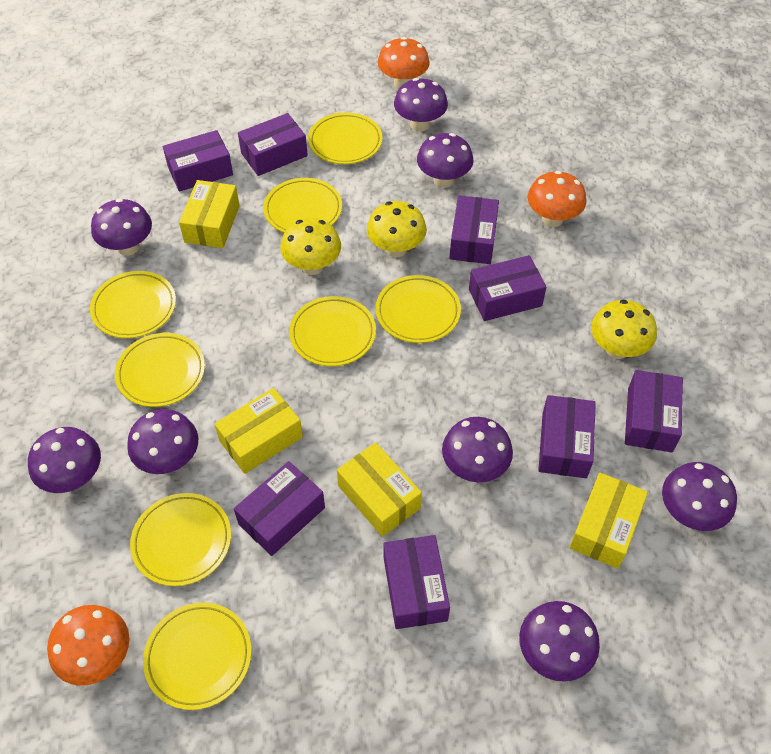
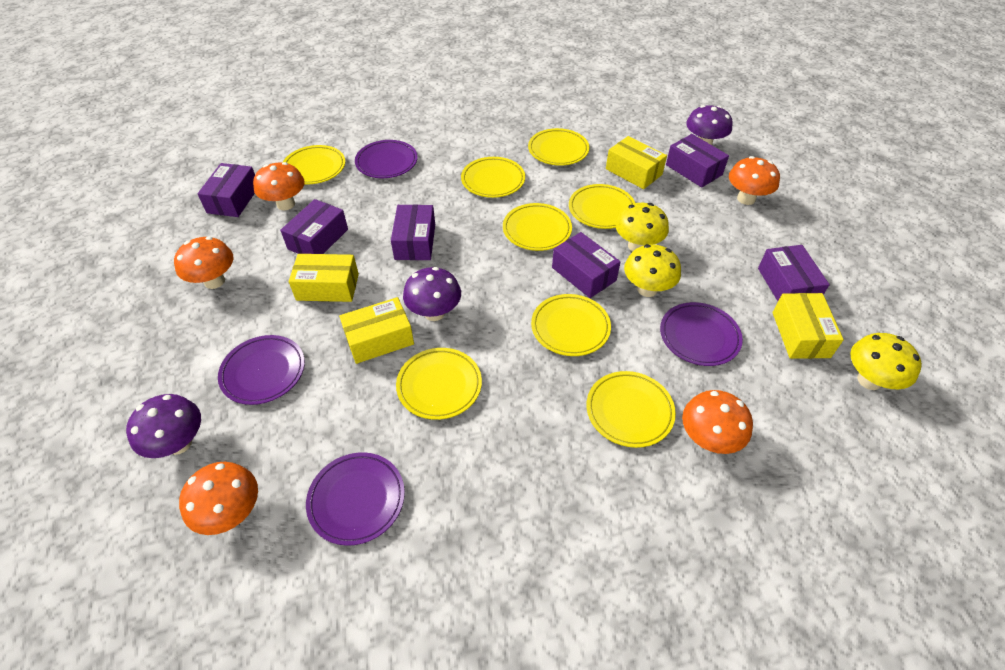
orange mushroom: [47,605,129,686] [378,37,430,89] [528,171,586,227] = 3 -> [174,237,234,289] [179,462,258,535] [253,162,305,210] [682,390,753,454] [729,156,780,205] = 5
purple box: [163,130,233,192] [234,461,325,556] [238,113,308,176] [384,535,450,629] [449,195,499,264] [469,255,546,321] [538,395,596,478] [625,370,683,453] = 8 -> [197,163,255,217] [280,199,348,254] [391,204,435,260] [552,232,621,298] [666,134,729,188] [758,245,830,301] = 6
purple mushroom: [28,427,101,493] [91,198,152,256] [127,409,198,474] [394,78,448,131] [417,133,473,188] [442,417,513,482] [519,601,600,682] [662,462,737,531] = 8 -> [126,394,201,458] [403,267,461,321] [686,105,733,145] = 3
purple plate: none = 0 -> [218,335,305,405] [306,452,405,546] [355,140,418,178] [660,302,743,366] = 4

